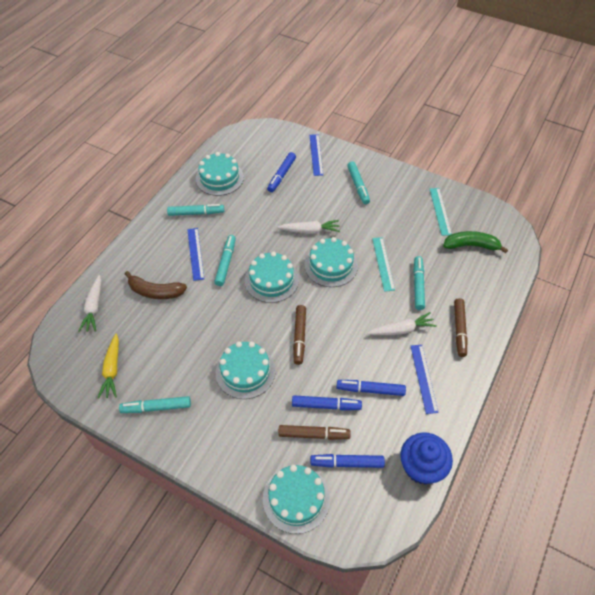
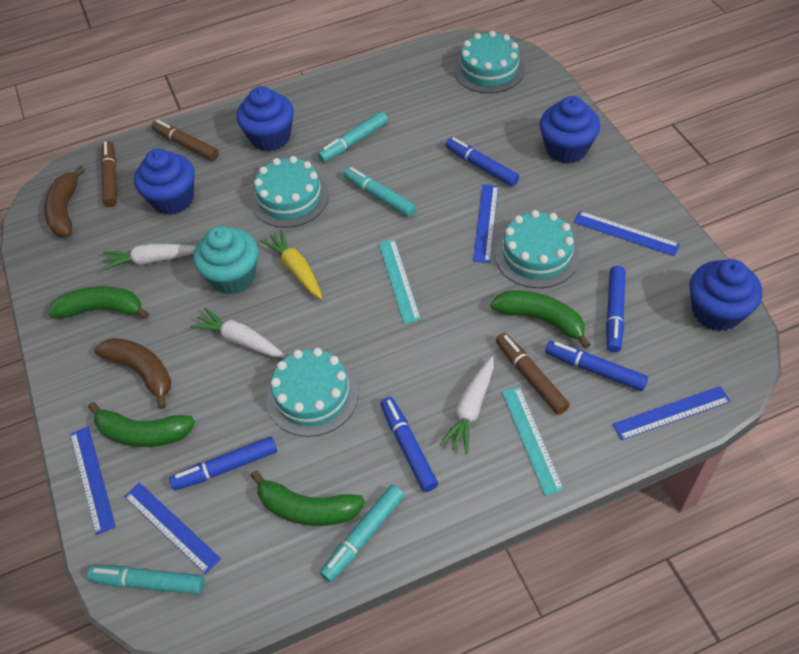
blue cupcake: [400,432,453,484] = 1 -> [134,149,195,215] [237,86,294,151] [540,96,600,163] [689,259,762,331] = 4
blue marker: [267,152,296,192] [292,395,362,410] [310,454,385,468] [336,380,406,396] = 4 -> [169,436,277,491] [381,397,438,492] [445,137,519,187] [545,341,648,391] [606,266,625,352] = 5
blue ruler: [187,228,204,281] [310,134,323,176] [411,345,439,414] = 3 -> [70,427,116,535] [124,483,221,574] [473,185,498,263] [574,211,680,256] [612,386,731,440] = 5
brown banana: [125,271,187,299] = 1 -> [44,166,85,237] [94,338,171,409] = 2
green banana: [443,231,508,253] = 1 -> [48,286,149,319] [88,402,195,447] [250,470,365,526] [491,290,591,349] = 4
turquoise cake: [196,152,244,196] [216,341,275,399] [245,251,299,303] [263,465,330,534] [304,237,358,287] = 5 -> [251,156,329,228] [267,348,358,437] [454,31,525,93] [495,210,580,288] = 4
turquoise cupcake: none = 0 -> [193,226,258,294] = 1
turquoise marker: [119,396,191,413] [167,204,224,216] [214,235,236,286] [347,161,370,204] [413,256,425,310] = 5 -> [87,565,205,595] [318,112,388,163] [320,485,404,582] [344,167,416,217] = 4

